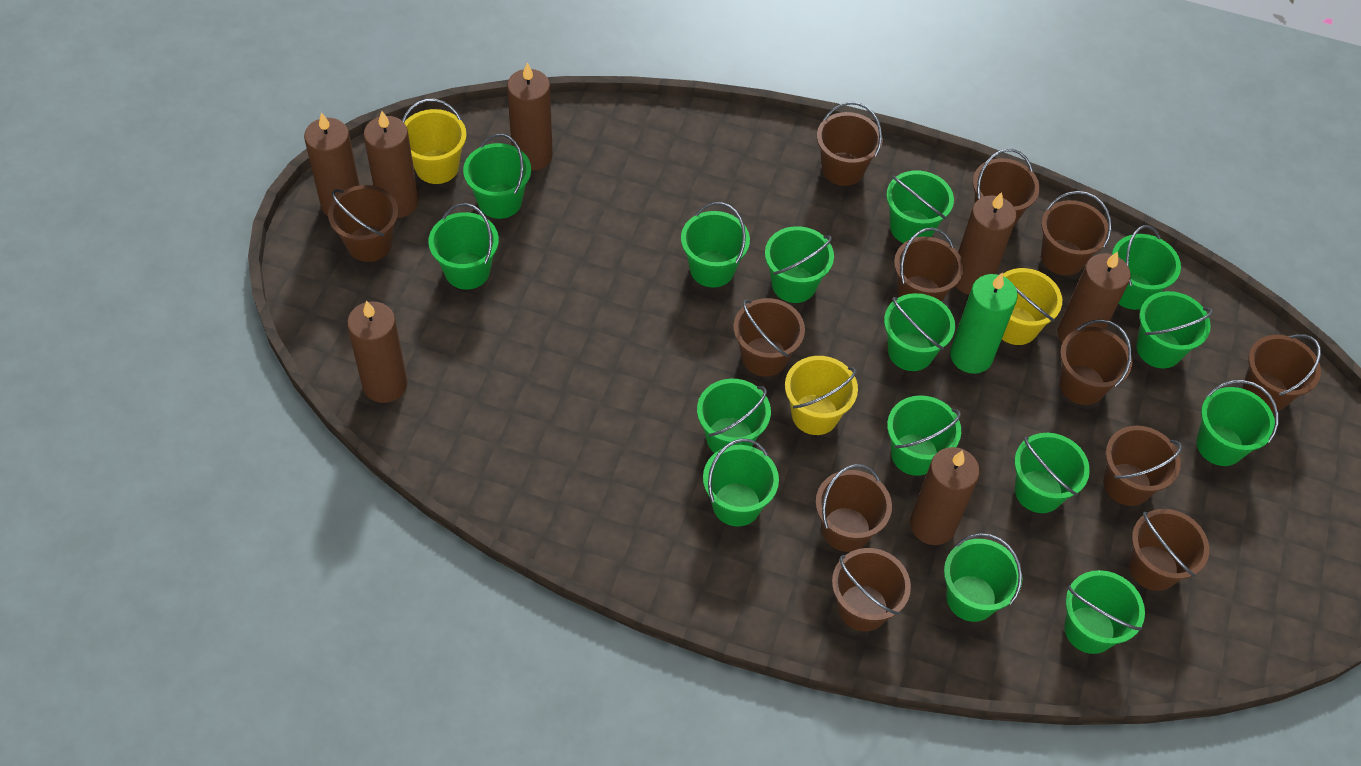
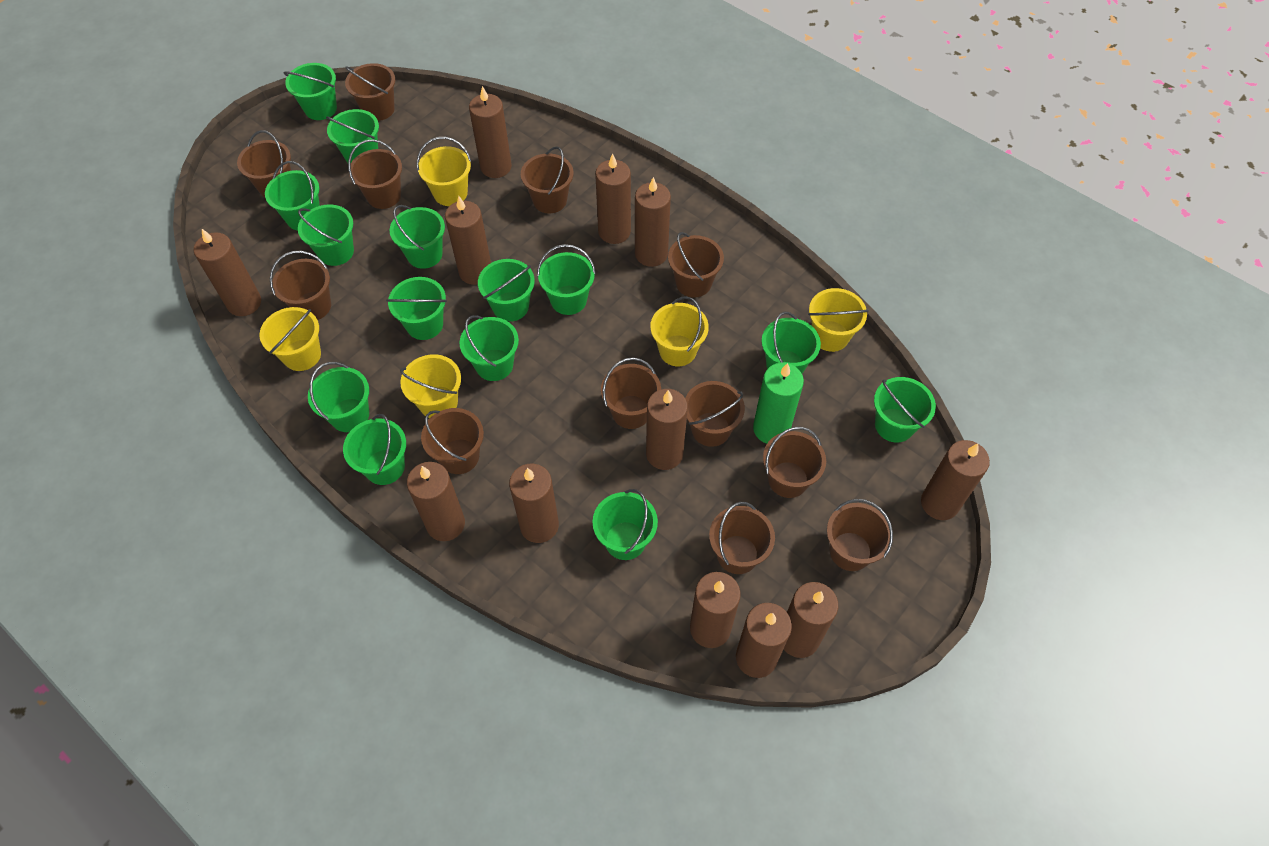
brown candle: [304,112,360,216] [347,301,408,403] [363,111,419,218] [507,63,553,170] [910,447,980,545] [955,192,1016,295] [1058,251,1131,343] = 7 -> [194,229,261,316] [407,462,465,541] [445,196,491,285] [469,86,512,178] [509,464,559,543] [595,153,631,244] [635,177,671,267] [646,389,688,470] [690,572,741,648] [736,603,792,678] [784,582,838,658] [921,440,990,520] = 12
green bucket: [428,203,499,289] [463,134,531,219] [681,202,750,288] [697,379,771,453] [703,439,779,527] [765,226,834,303] [884,293,955,371] [886,170,954,243] [887,395,961,476] [944,533,1022,622] [1014,433,1090,513] [1064,570,1145,654] [1112,225,1181,310] [1136,291,1213,368] [1196,380,1279,466] = 15 -> [265,161,320,231] [284,63,337,120] [298,204,354,266] [308,362,369,432] [326,109,379,163] [343,414,406,485] [386,277,447,340] [390,205,445,269] [460,315,519,381] [478,259,535,322] [537,244,596,315] [593,489,658,560] [761,312,821,374] [874,377,936,443] = 14
yellow bucket: [402,99,467,184] [785,356,858,435] [998,268,1062,345] = 3 -> [260,307,321,371] [400,354,461,418] [416,137,471,206] [650,296,709,366] [808,288,869,352] = 5

